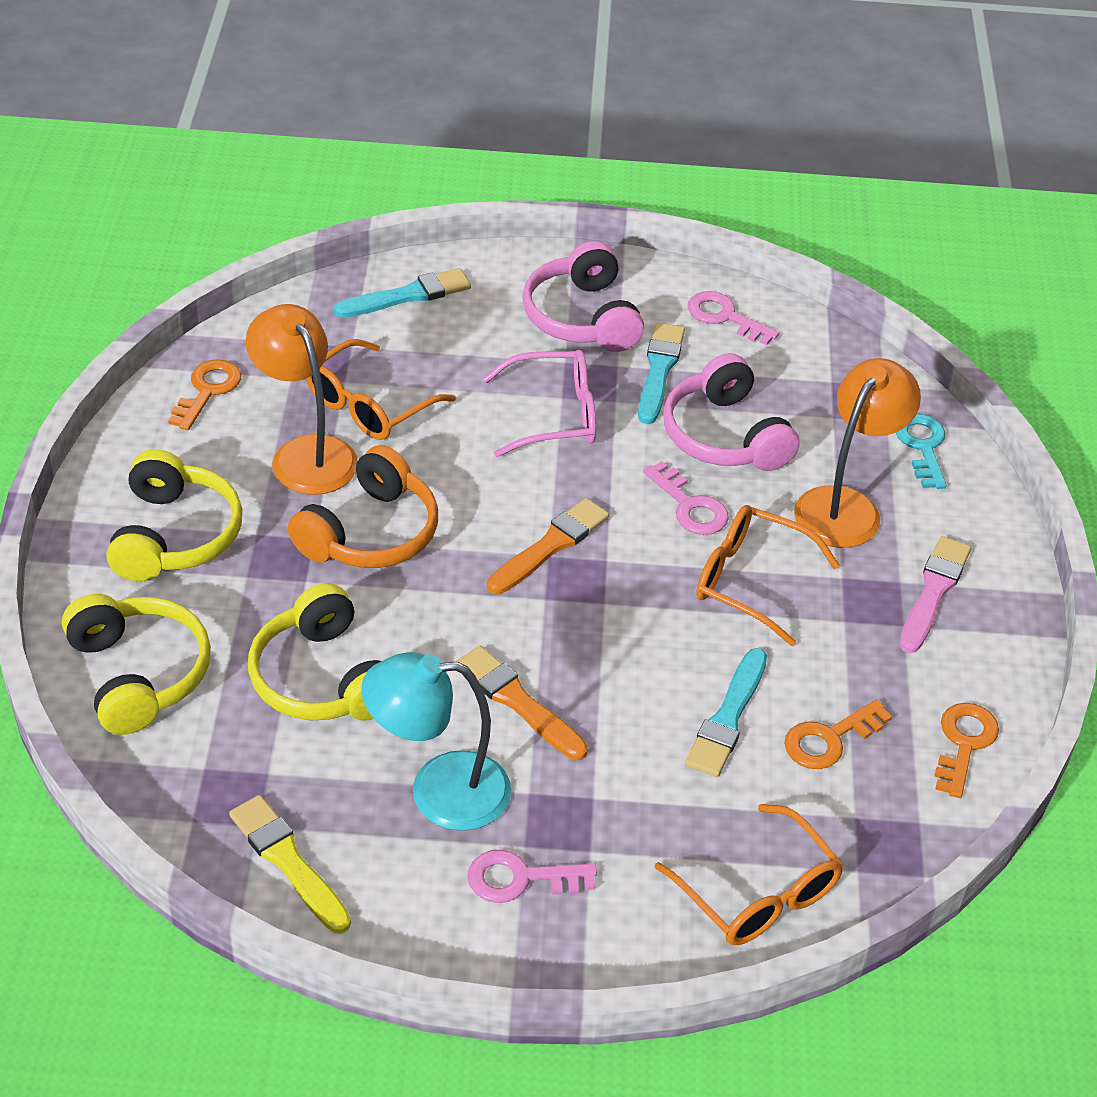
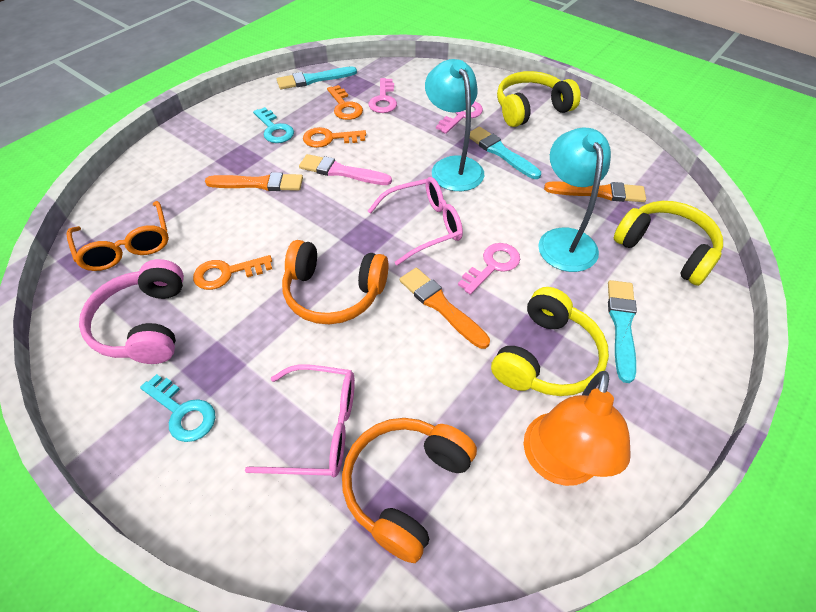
orange brush: [456,646,588,760] [487,498,609,594] = 2 -> [205,172,303,191] [400,268,490,349] [544,181,646,202] = 3
orange glasses: [306,339,456,440] [654,804,843,945] [696,505,840,646] = 3 -> [67,201,169,271] = 1
orange headphones: [288,445,438,568] = 1 -> [282,240,389,325] [342,418,477,563] = 2
orange lamp: [246,304,358,495] [794,358,921,548] = 2 -> [524,371,631,486] = 1
pink glasses: [483,350,596,457] = 1 -> [245,365,355,477] [368,177,463,265] = 2
pink headphones: [522,241,644,352] [663,353,800,471] = 2 -> [79,259,184,364] = 1
turquoise key: [896,414,947,489] = 1 -> [140,374,216,442] [253,107,294,143] = 2
turquoise lamp: [361,652,511,831] = 1 -> [425,59,484,191] [538,128,611,272] = 2
yellow brush: [229,795,351,934] = 1 -> none = 0

